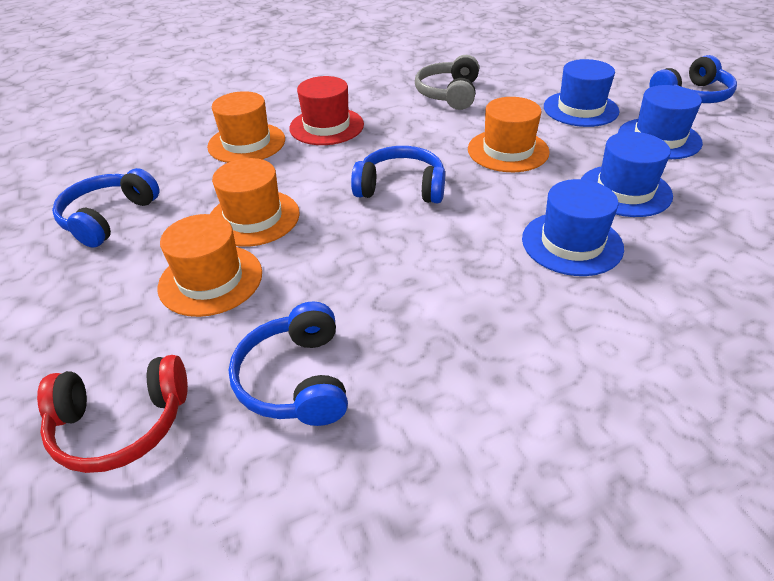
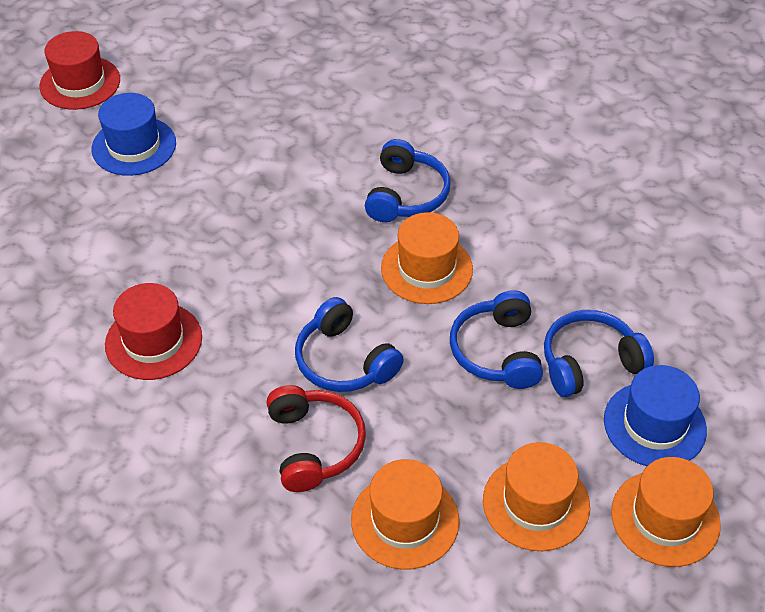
blue hat: [522,179,624,276] [544,59,619,127] [581,132,673,217] [618,85,703,159] = 4 -> [92,93,176,176] [604,365,707,466] = 2
grey headphones: [415,55,479,110] = 1 -> none = 0
red hat: [289,76,364,145] = 1 -> [39,31,120,110] [105,283,202,380] = 2

